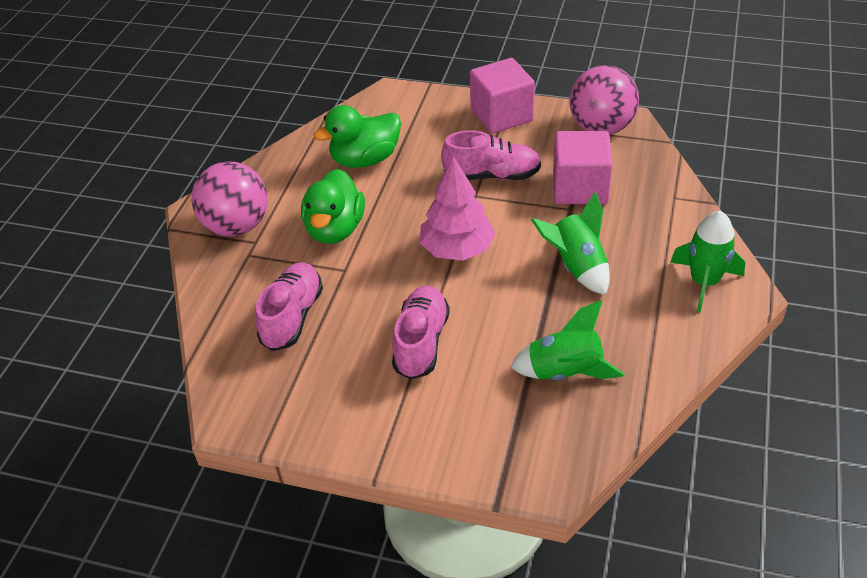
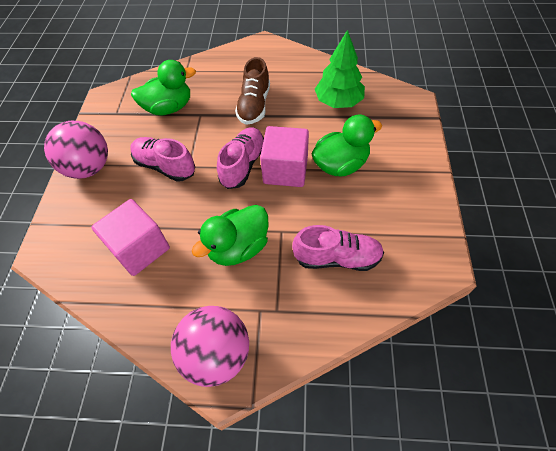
brown shoe: none = 0 -> [235,57,270,125] = 1
green duck: [301,169,365,244] [313,105,401,168] = 2 -> [131,60,196,115] [192,205,269,266] [311,115,382,177] = 3
green rocket: [510,300,625,380] [531,192,610,295] [670,211,745,312] = 3 -> none = 0
green tree: none = 0 -> [315,30,365,108] = 1
pink tree: [420,156,495,261] = 1 -> none = 0

